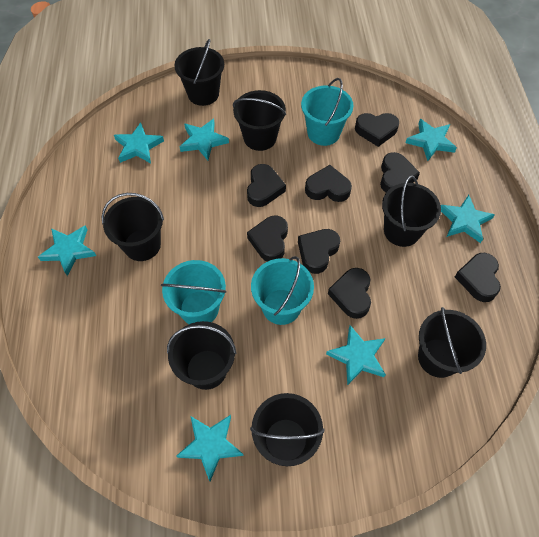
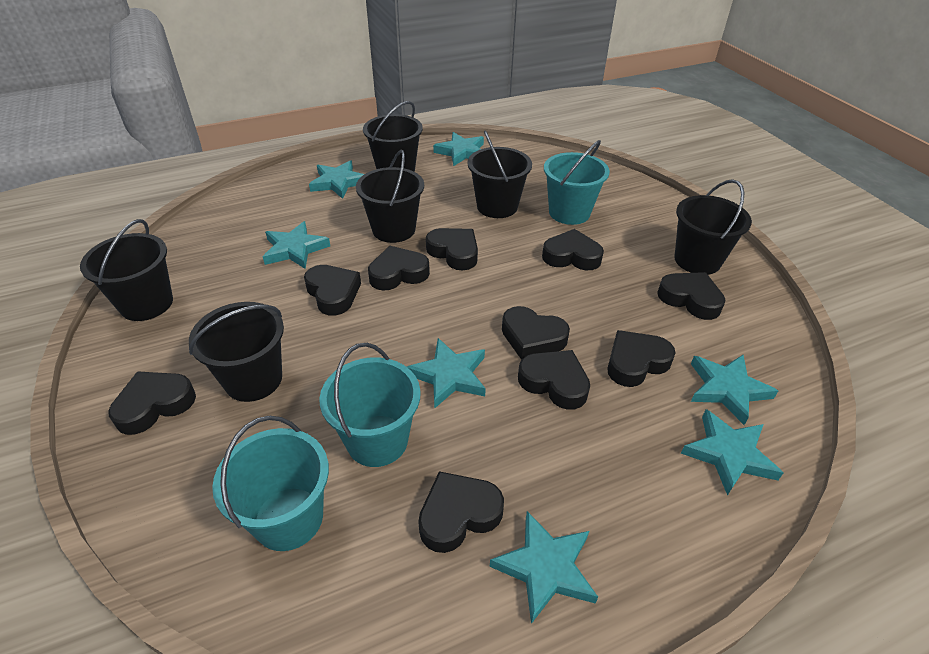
black bucket: [102,193,164,261] [167,321,236,390] [175,39,224,106] [233,90,286,151] [250,393,324,466] [382,176,441,247] [418,307,486,378] = 7 -> [80,219,173,321] [189,302,284,402] [356,150,424,243] [363,101,423,172] [467,131,532,218] [674,179,752,275] = 6
black heart: [247,164,286,207] [247,215,288,262] [298,229,340,274] [305,165,352,202] [328,268,371,319] [355,113,399,147] [380,152,420,192] [455,253,501,302] = 8 -> [108,371,196,435] [304,265,361,316] [368,246,430,291] [418,471,504,553] [426,228,478,270] [502,306,570,360] [518,350,590,410] [542,229,604,270] [607,330,676,387] [657,272,725,320] = 10

